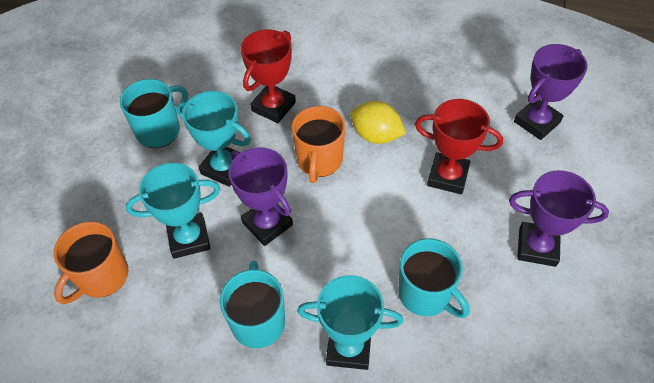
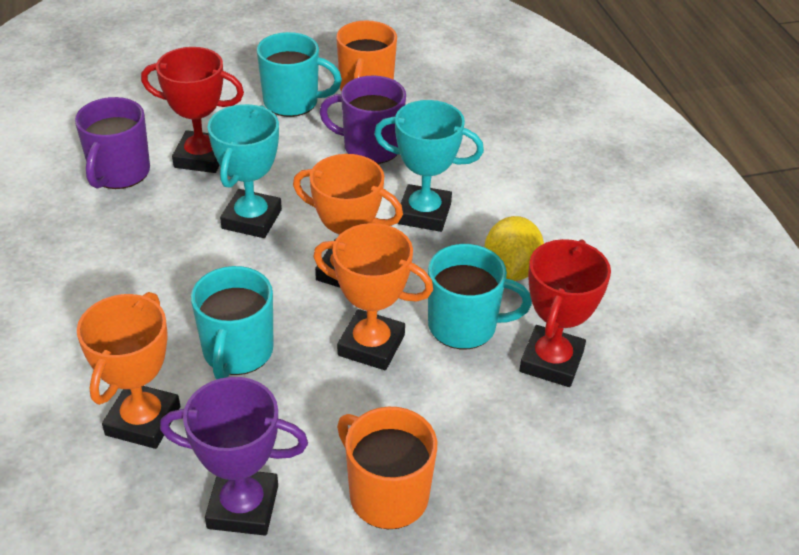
orange trophy: none = 0 -> [77,292,180,449] [293,154,403,288] [313,223,433,370] = 3
purple mug: none = 0 -> [75,97,150,189] [319,76,406,164] = 2
purple trophy: [229,147,293,246] [509,170,609,267] [514,44,588,140] = 3 -> [160,377,308,536] = 1
turquoise trophy: [126,163,220,259] [177,91,251,187] [297,275,403,370] = 3 -> [208,104,282,238] [374,100,484,232] = 2

